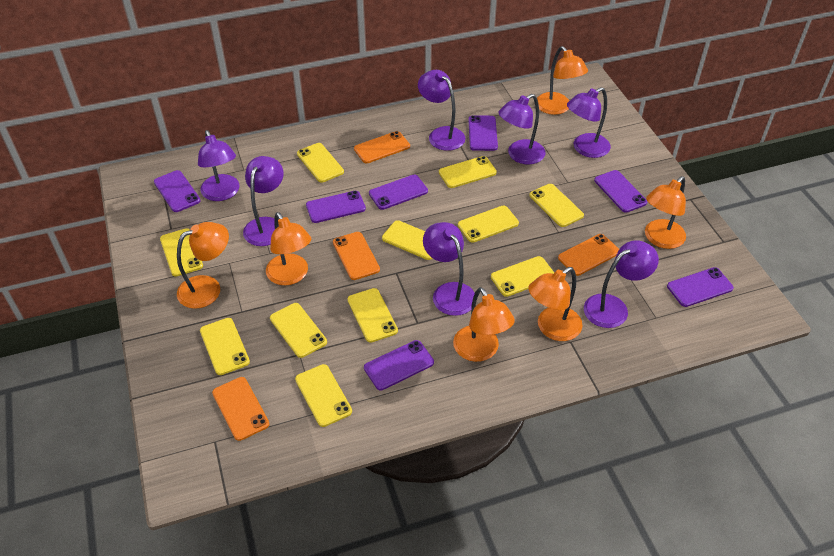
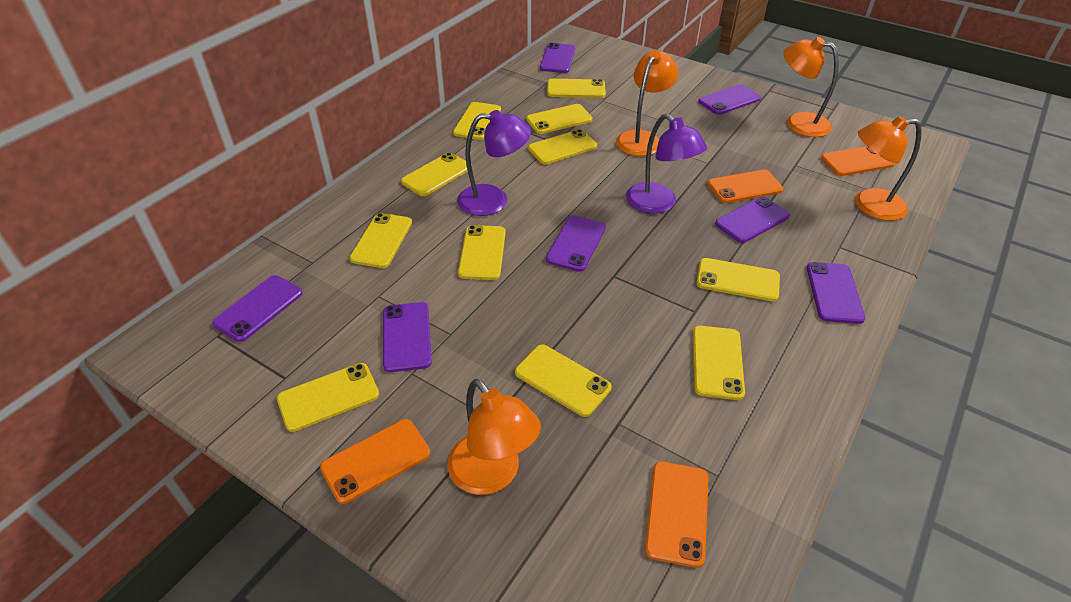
orange lamp: [177,222,229,309] [266,212,311,285] [453,287,515,362] [528,267,583,341] [537,46,588,115] [645,176,686,249] = 6 -> [447,379,541,495] [616,50,678,156] [783,37,839,137] [855,116,922,221] = 4
purple lamp: [198,130,239,201] [243,156,284,246] [418,70,465,151] [423,222,475,316] [498,94,546,164] [567,87,611,158] [584,240,659,328] = 7 -> [457,110,531,216] [626,113,707,214] = 2

